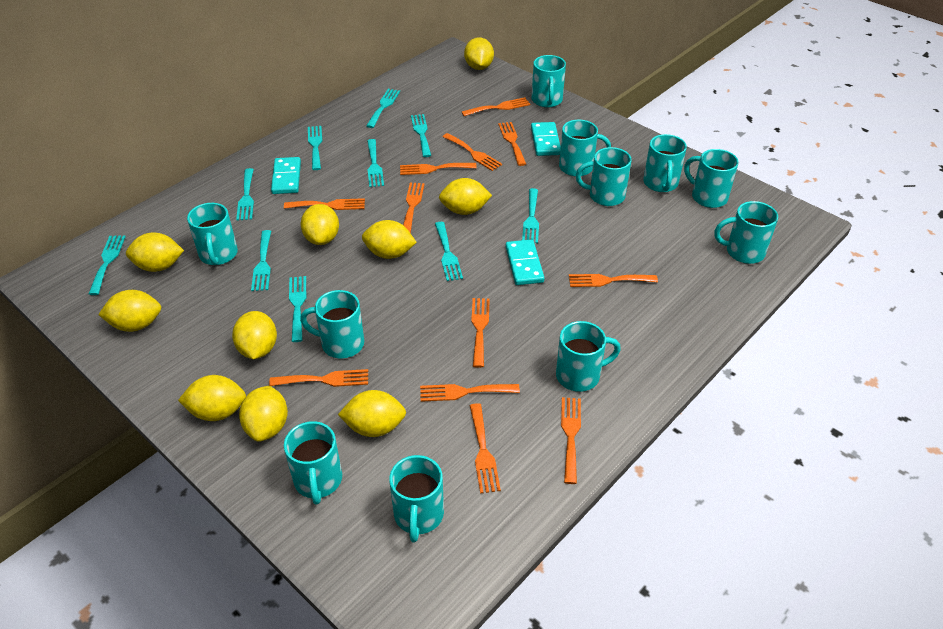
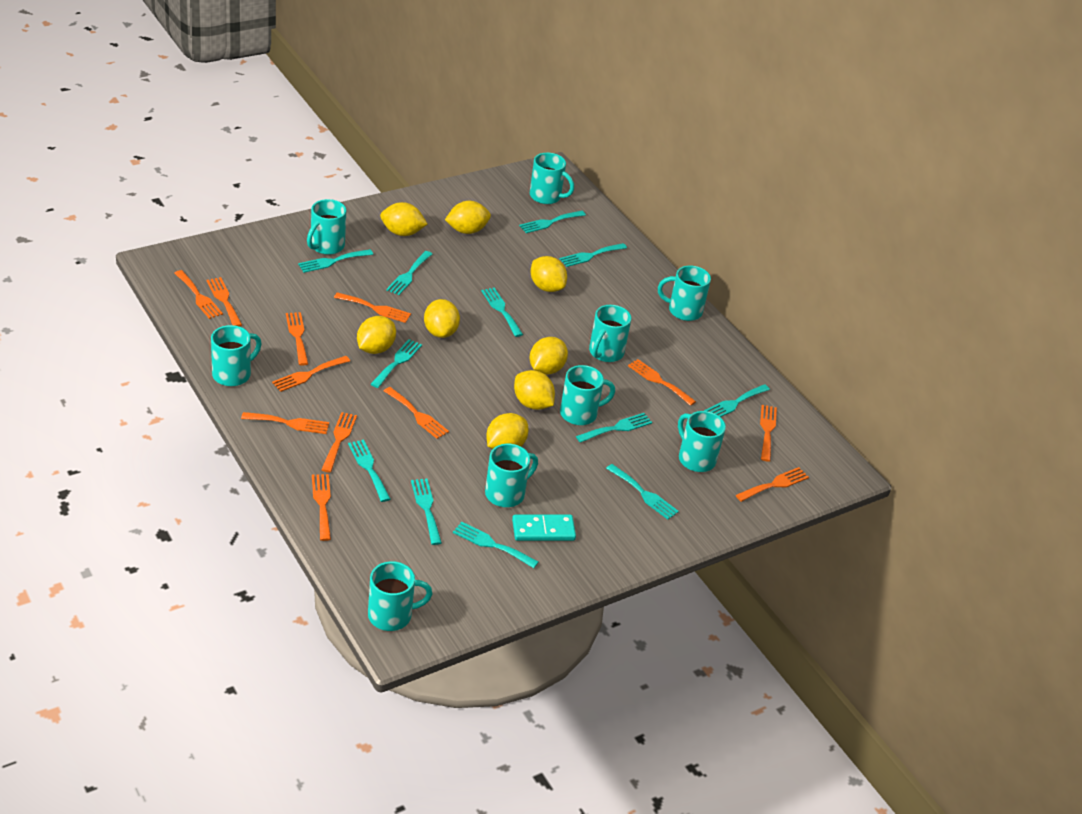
turquoise domino: [271,157,301,194] [506,239,544,285] [531,122,561,156] = 3 -> [512,515,576,541] = 1
turquoise fork: [89,235,126,295] [236,168,254,221] [251,230,271,291] [289,276,306,342] [308,126,322,170] [366,89,400,128] [367,139,384,187] [411,114,431,157] [435,222,463,281] [522,188,539,243] = 10 -> [298,249,373,273] [348,440,390,502] [371,339,422,388] [386,251,432,295] [411,479,442,545] [453,522,538,568] [481,287,523,337] [519,211,586,233] [560,243,627,267] [576,413,652,443] [606,464,679,520] [704,384,770,417] = 12
turquoise mug: [187,203,238,265] [284,421,342,505] [300,290,364,358] [389,455,444,542] [532,55,566,108] [556,321,621,392] [559,120,611,176] [576,147,632,206] [643,134,687,192] [684,149,739,208] [714,201,778,264] = 11 -> [211,325,262,386] [307,199,346,255] [368,561,432,631] [485,443,538,507] [530,153,574,204] [560,365,615,425] [589,305,631,362] [658,266,711,321] [678,411,726,472] = 9
yellow lemon: [98,290,161,332] [126,233,184,272] [178,375,246,421] [232,311,277,359] [239,386,288,442] [301,204,339,245] [338,390,406,437] [362,220,417,259] [439,178,492,215] [464,37,494,70] = 10 -> [357,316,396,354] [380,202,427,236] [424,299,460,338] [445,201,491,234] [486,413,529,449] [514,370,555,410] [529,337,568,375] [531,256,567,292] = 8

